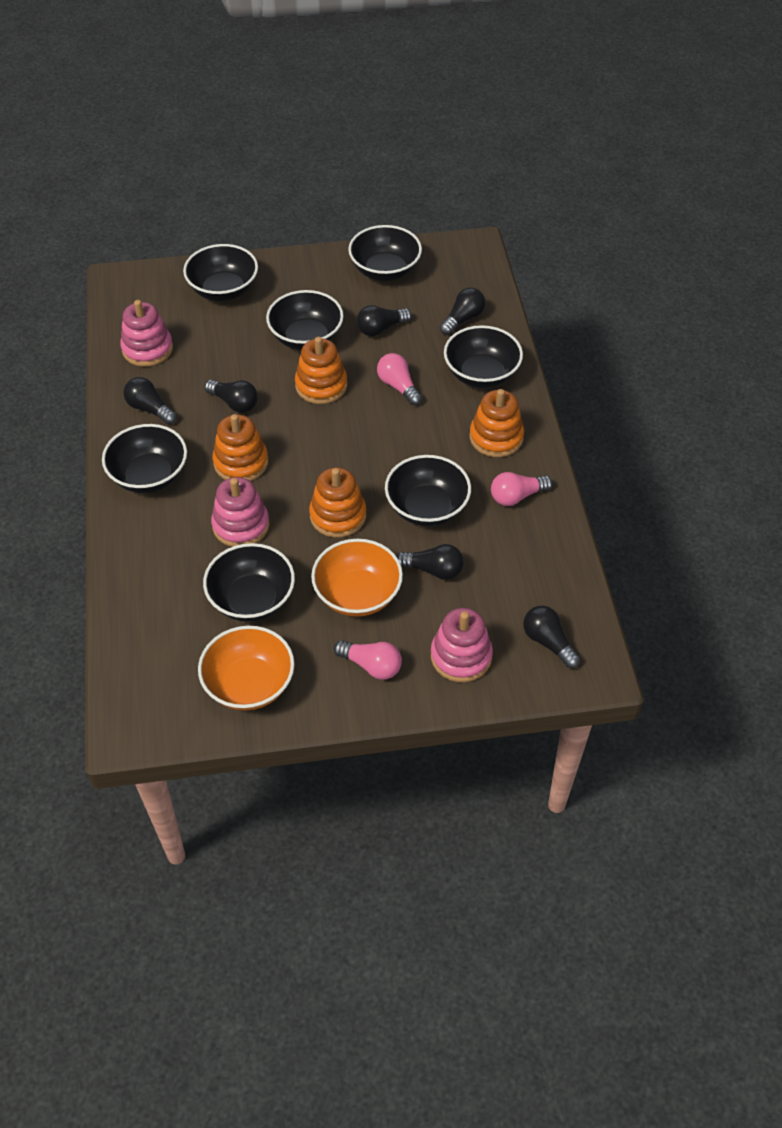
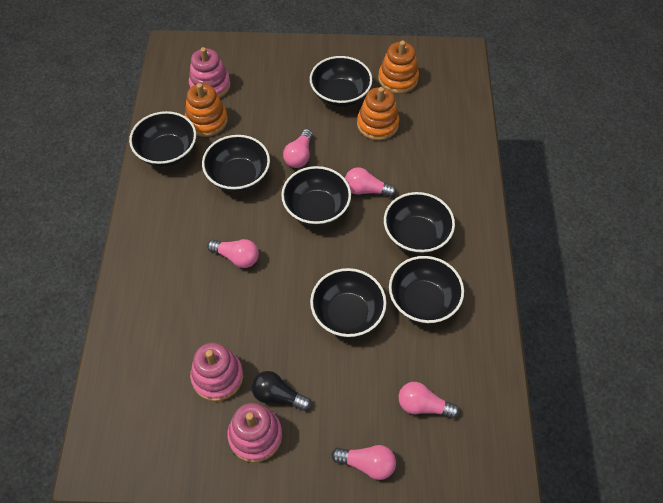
black light bulb: [123,377,177,424] [204,380,258,413] [357,305,412,336] [396,544,464,580] [439,288,486,335] [523,606,580,668] = 6 -> [252,371,311,411] = 1
orange bowl: [198,626,295,711] [311,539,403,617] = 2 -> none = 0
orange stacking toy: [212,414,268,481] [295,337,347,404] [309,467,366,538] [470,389,524,457] = 4 -> [185,83,228,137] [357,87,399,140] [378,41,419,94] = 3
pink light bulb: [334,640,402,680] [377,353,422,405] [491,472,552,506] = 3 -> [207,239,259,268] [283,129,313,168] [331,445,396,480] [345,167,396,197] [399,382,459,418] = 5

